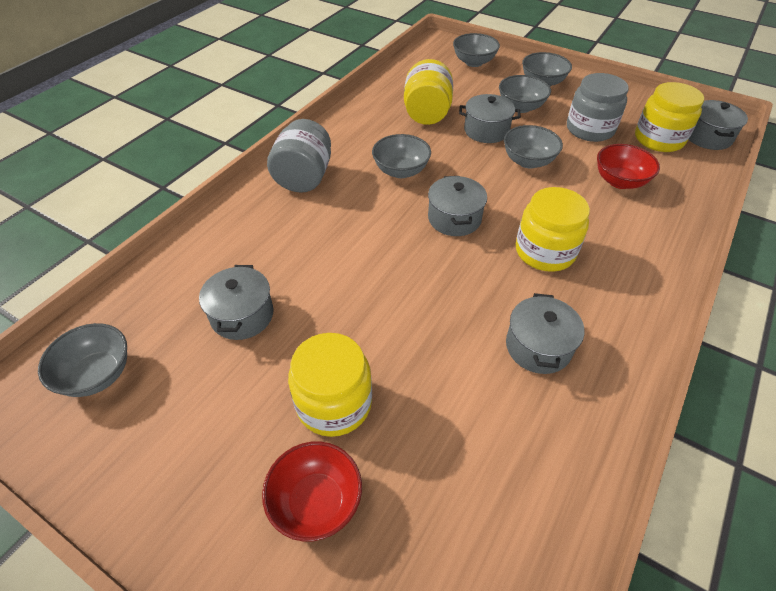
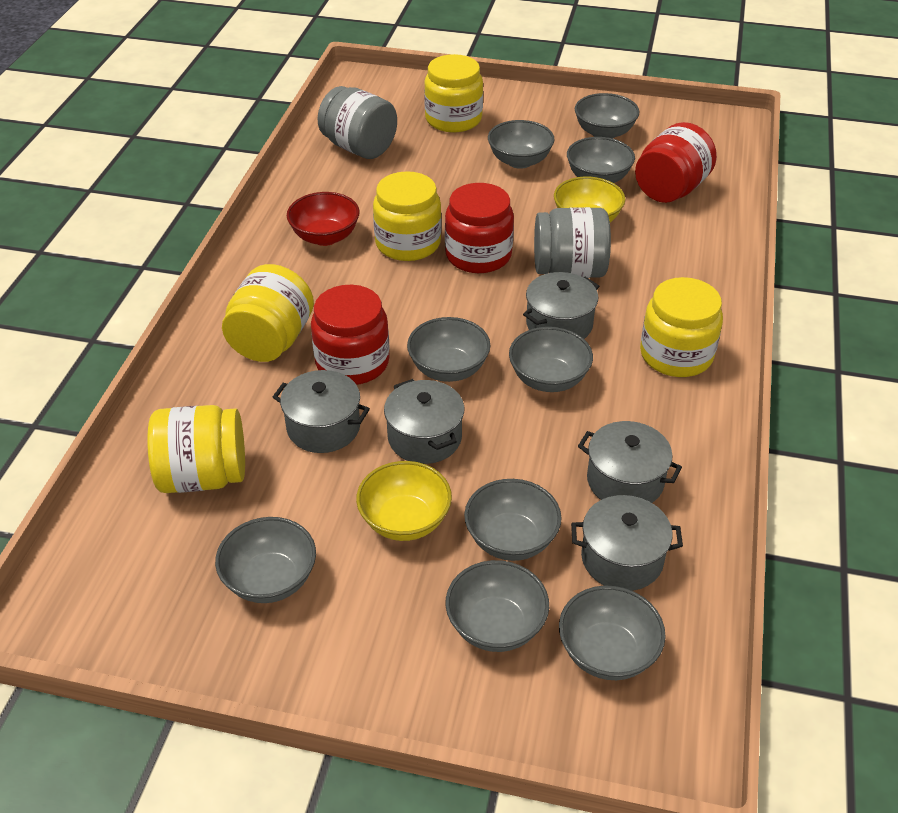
grey bowl: [38,323,127,397] [372,134,431,178] [453,33,500,67] [499,75,551,113] [504,125,563,168] [522,52,572,87] = 6 -> [215,517,316,603] [407,317,491,382] [446,560,549,652] [464,479,562,561] [488,120,555,169] [509,327,593,392] [559,586,666,680] [567,137,635,183] [575,93,640,139] = 9
red bowl: [262,441,362,541] [597,144,660,189] = 2 -> [287,192,360,246] = 1
red jar: none = 0 -> [311,285,390,385] [445,183,514,273] [635,122,717,203] = 3
yellow bowl: none = 0 -> [356,461,452,541] [554,176,626,222] = 2
yellow jar: [288,333,372,437] [404,59,453,125] [516,187,590,272] [635,82,704,152] = 4 -> [147,405,245,493] [222,264,314,362] [373,171,441,261] [424,54,483,132] [640,277,723,377] = 5

